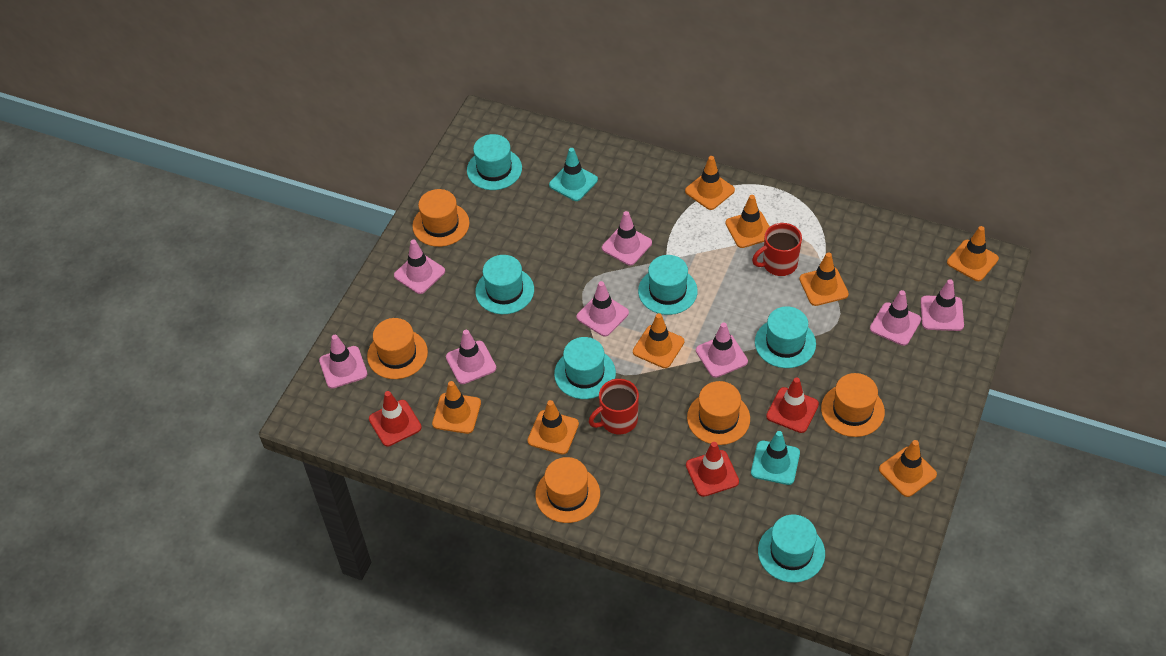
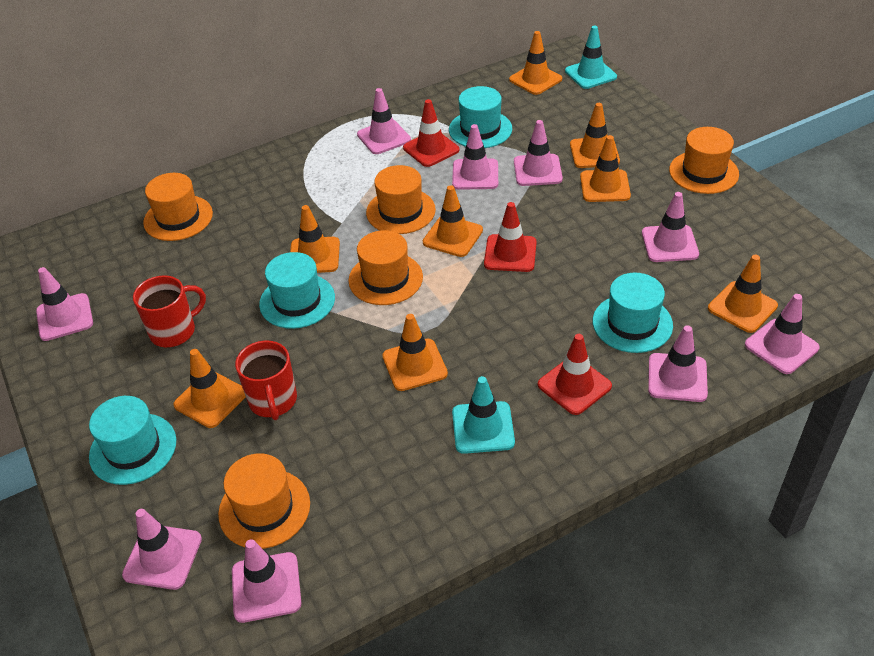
pink traffic cone: [319,335,368,389] [394,240,445,294] [446,330,496,384] [576,281,629,337] [602,211,652,266] [696,323,748,378] [870,290,921,346] [921,279,964,331] = 8 -> [36,267,93,341] [122,509,202,590] [232,539,301,623] [357,88,411,154] [452,124,498,190] [514,120,563,186] [642,192,699,262] [648,325,708,402] [745,294,820,374] = 9
turquoise hat: [467,134,522,190] [475,255,534,314] [554,337,616,399] [638,255,698,315] [755,306,816,368] [758,515,825,583] = 6 -> [89,396,176,485] [259,252,335,329] [449,86,512,148] [593,273,673,353] = 4

